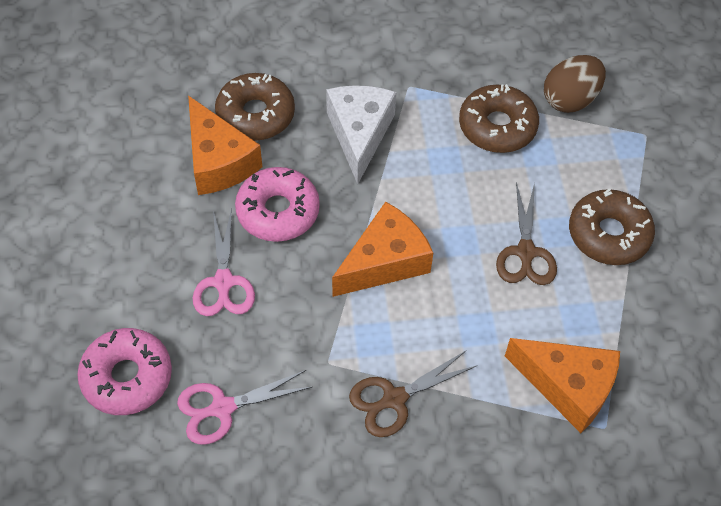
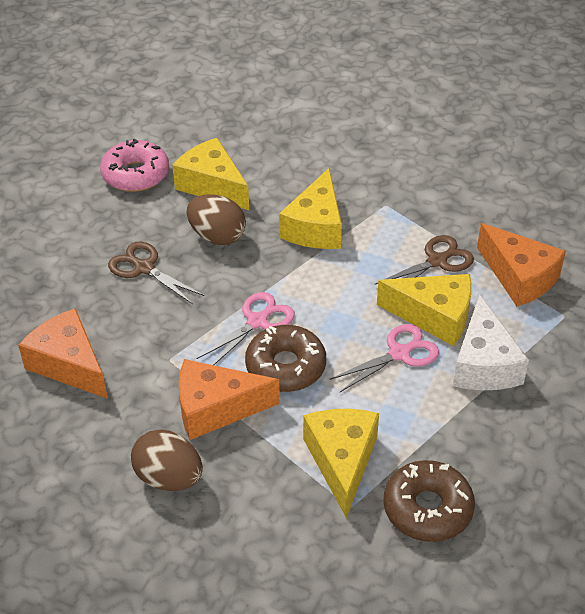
brown donut: [215,73,295,141] [459,84,539,153] [569,189,655,265] = 3 -> [245,325,326,392] [384,460,475,542] = 2
brown egg: [544,55,606,113] = 1 -> [131,429,203,491] [187,194,246,245] = 2
pink donut: [77,328,172,415] [235,167,320,242] = 2 -> [100,138,169,192] = 1
yellow cheese: none = 0 -> [172,138,249,210] [279,168,342,249] [303,409,379,518] [377,274,472,346] = 4

